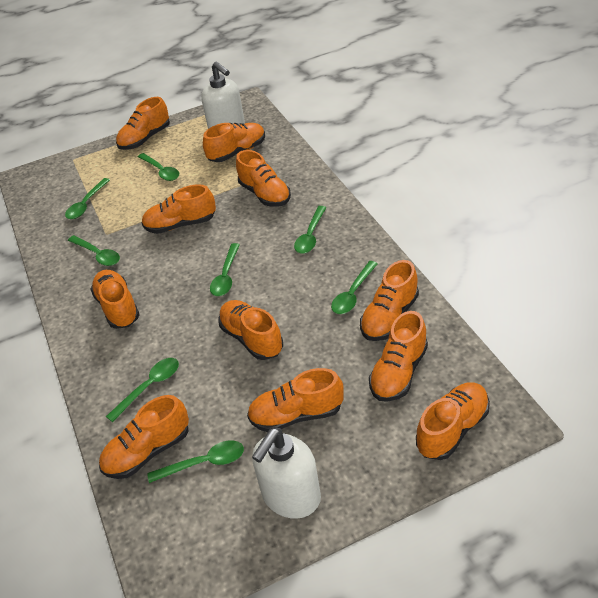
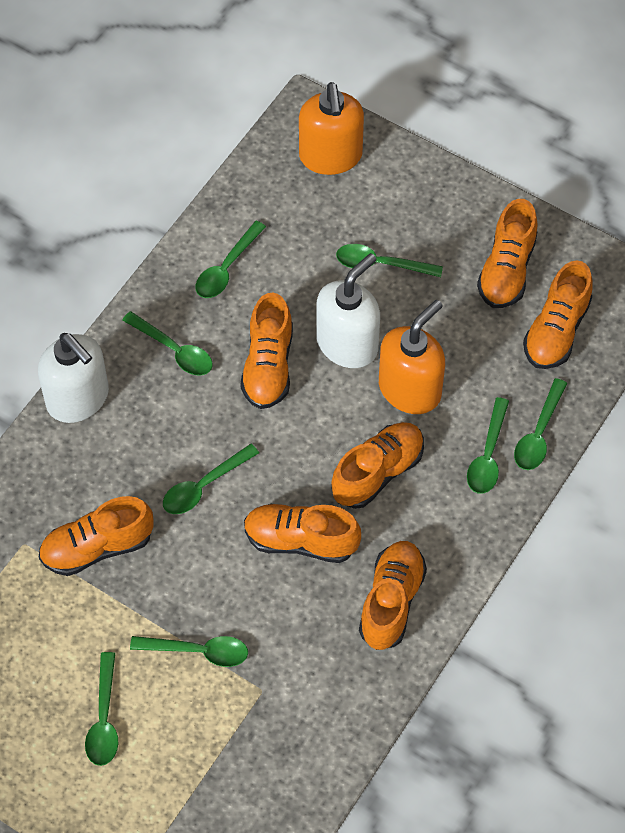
orange shoe: [90,270,140,329] [99,395,189,479] [116,97,170,150] [141,184,216,234] [203,123,265,162] [219,300,283,360] [236,150,291,207] [247,368,344,432] [360,260,419,341] [369,311,428,402] [416,382,490,460] = 11 -> [39,496,154,576] [240,293,293,409] [244,504,361,563] [331,422,424,509] [359,541,427,650] [477,199,538,308] [523,260,593,369] = 7
orange soap dispenser: none = 0 -> [299,82,364,175] [379,300,445,414] = 2

